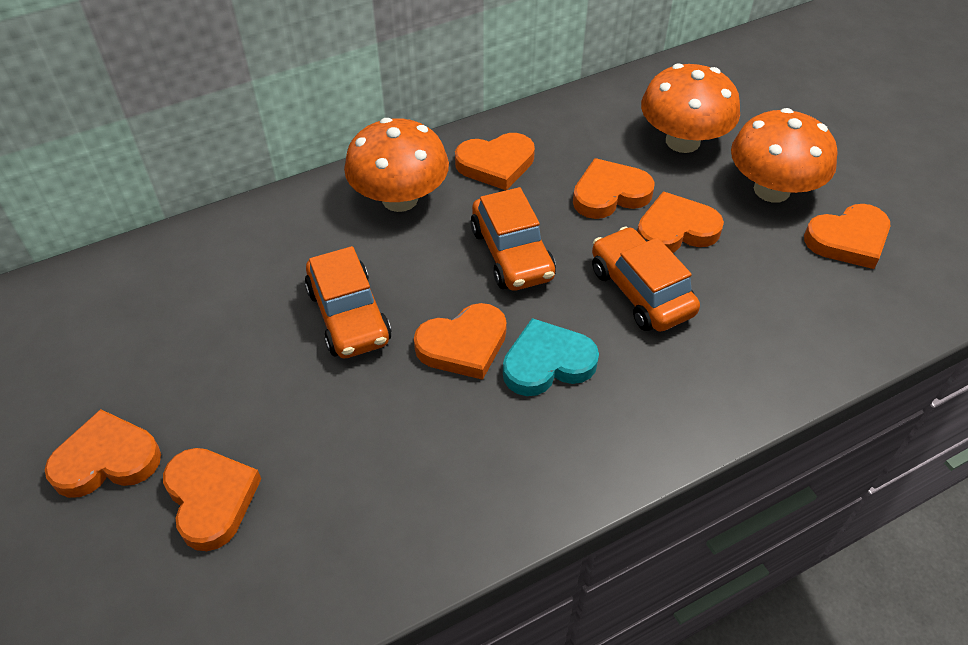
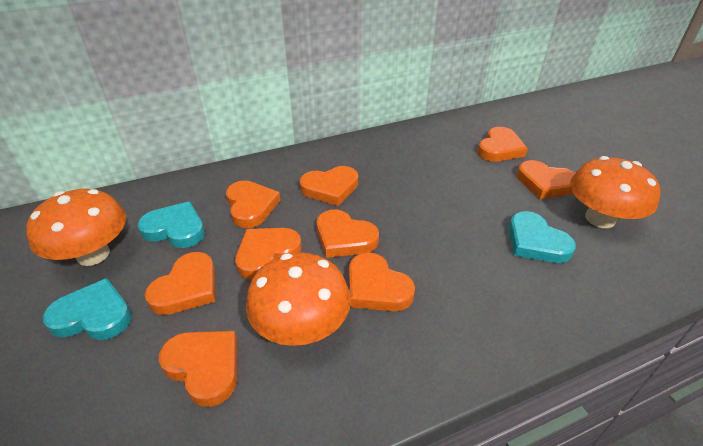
orange car: [305,246,391,358] [471,187,556,291] [592,226,700,332] = 3 -> none = 0
orange heart: [45,409,161,498] [163,448,261,551] [414,303,507,380] [455,133,535,190] [573,158,655,219] [637,191,724,253] [804,204,891,269] = 7 -> [145,252,215,315] [159,331,237,407] [226,180,281,228] [235,228,302,280] [300,166,358,206] [316,209,379,258] [349,252,415,311] [477,127,528,162] [517,160,575,199] = 9
turquoise heart: [503,318,599,396] = 1 -> [43,278,132,340] [138,201,205,248] [509,211,576,263] = 3

